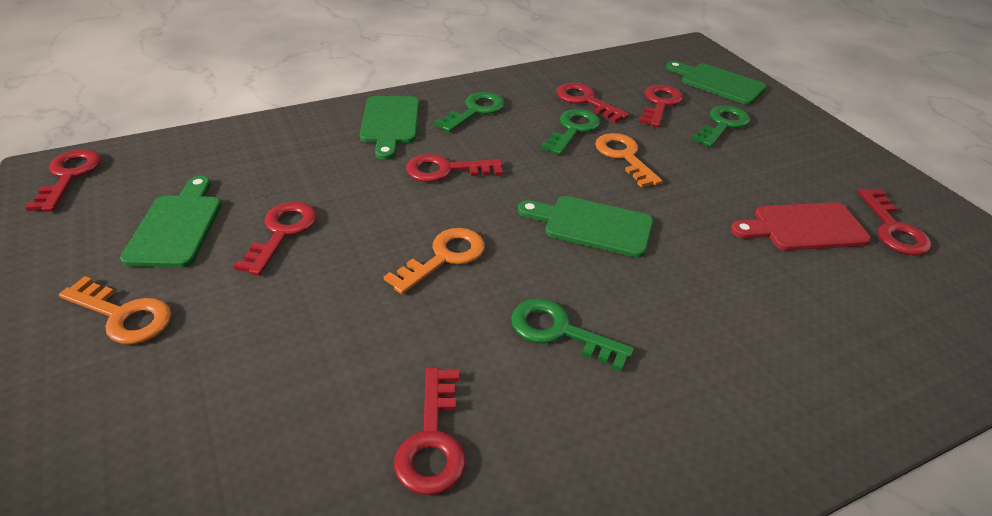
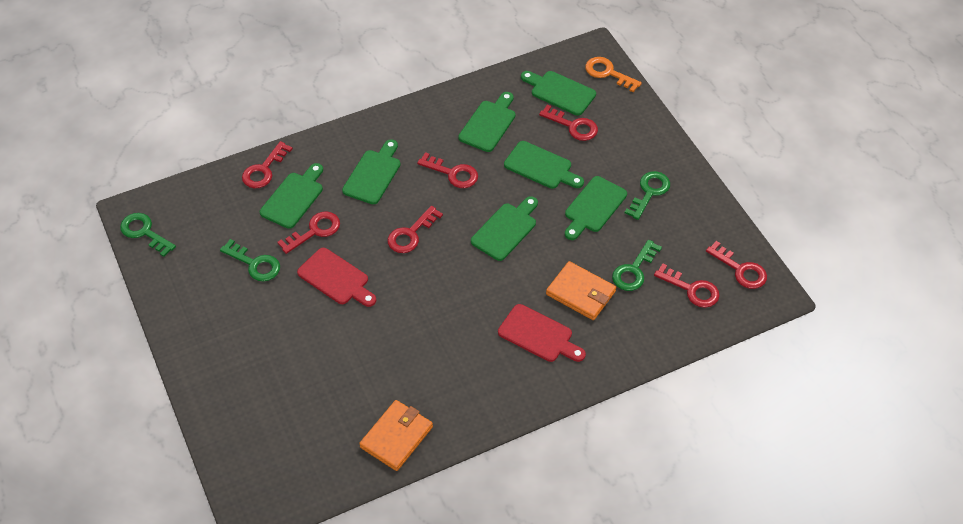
green cutting board: [120,176,221,268] [360,96,419,160] [518,196,653,258] [666,61,767,105] = 4 -> [260,163,323,229] [342,139,400,204] [458,92,516,152] [471,196,538,261] [504,141,584,189] [521,71,596,116] [565,176,627,240] = 7
orange key: [59,276,171,344] [384,228,485,294] [595,133,662,188] = 3 -> [585,57,642,93] = 1
orange wallet: none = 0 -> [359,400,433,471] [546,261,616,320] = 2
red cutting board: [731,202,871,251] = 1 -> [297,248,376,307] [498,304,586,362] = 2

